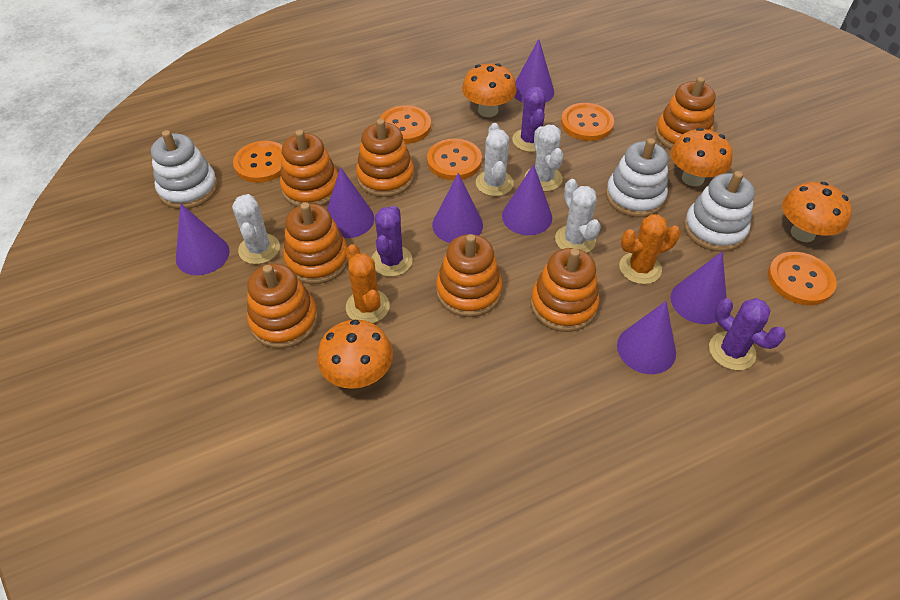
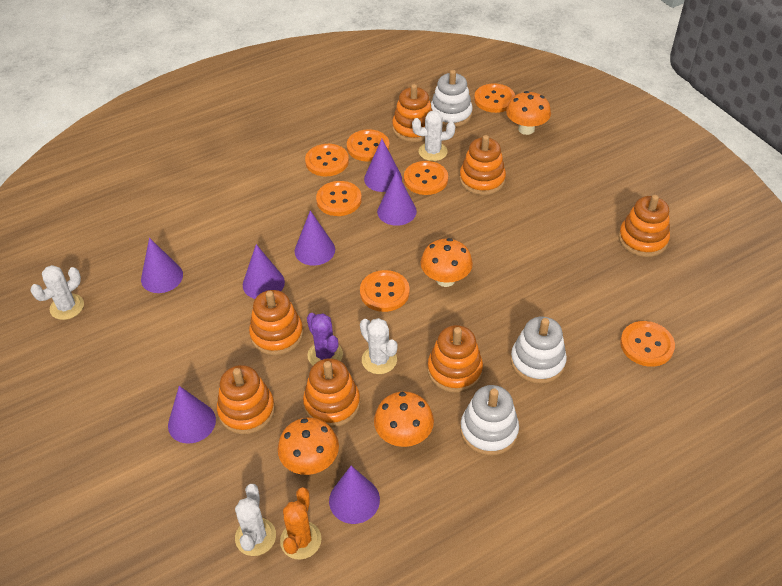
orange button: [233,141,283,183] [380,105,431,144] [427,139,482,180] [561,103,614,141] [768,252,837,305] = 5 -> [305,144,349,177] [316,181,362,216] [347,129,390,161] [360,270,410,312] [404,161,448,195] [474,83,515,113] [620,321,675,367] = 7
orange cactus: [346,244,390,323] [619,214,681,284] = 2 -> [280,487,322,560] = 1
purple cactus: [371,206,413,277] [512,86,546,152] [709,298,786,370] = 3 -> [307,313,343,365] = 1

